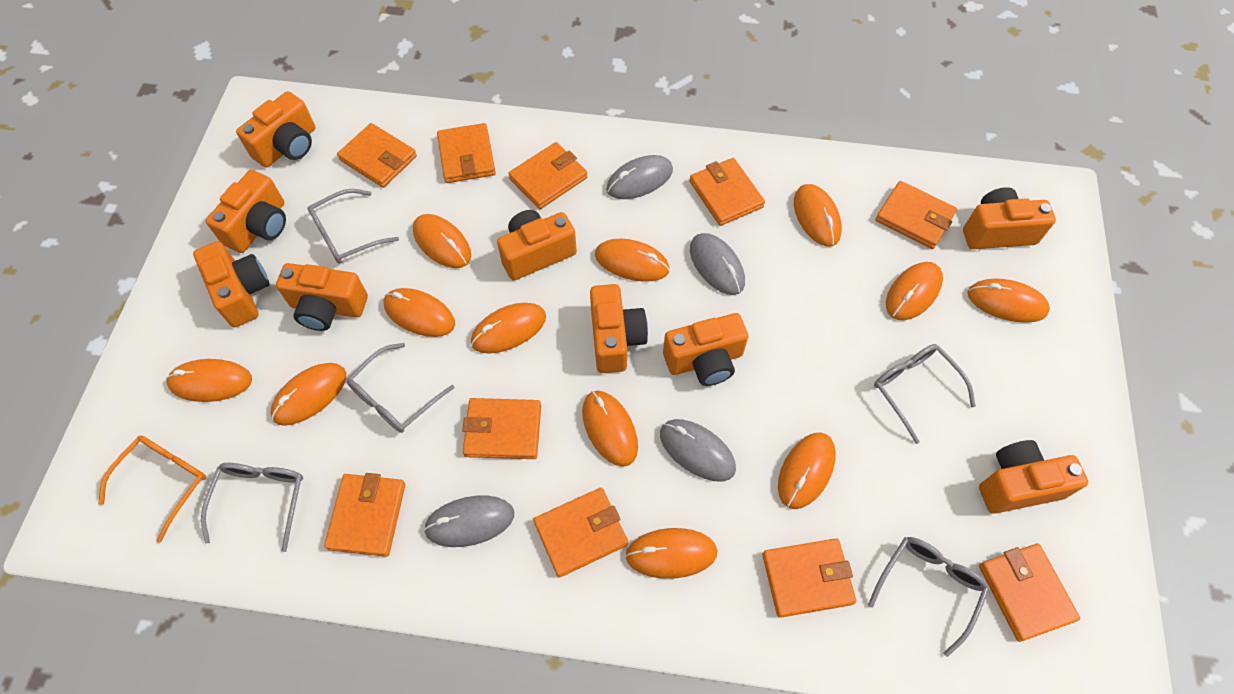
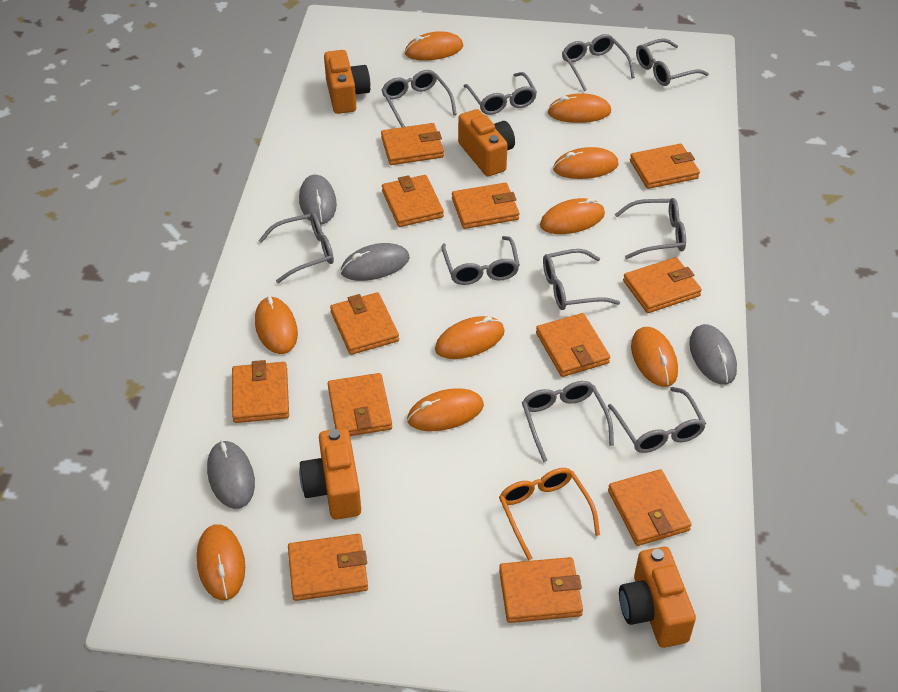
grey glasses: [201,463,303,552] [308,189,399,264] [347,343,455,433] [868,537,989,657] [874,344,976,444] = 5 -> [259,213,334,283] [382,70,457,127] [441,236,520,285] [463,72,537,115] [522,381,614,462] [543,249,620,310] [562,34,635,91] [608,387,706,453] [615,198,686,259] [636,38,709,86] = 10
orange camera: [193,241,270,327] [206,170,286,253] [236,91,315,167] [276,263,368,331] [497,210,577,281] [590,284,648,373] [663,313,748,386] [963,187,1056,249] [979,440,1088,514] = 9 -> [299,428,361,520] [324,50,370,114] [458,109,515,177] [619,547,696,648] = 4
orange mouse: [166,359,252,402] [270,363,346,426] [383,288,455,337] [413,214,471,268] [471,303,546,354] [582,391,638,467] [595,239,670,282] [625,528,717,579] [778,432,836,509] [794,184,842,247] [886,262,943,320] [967,278,1050,323] = 12 -> [197,524,245,600] [255,297,298,354] [405,31,463,61] [407,388,484,431] [435,316,505,359] [540,198,605,234] [548,93,611,123] [553,147,618,179] [631,327,678,387] = 9
orange wallet: [324,473,405,557] [337,123,417,188] [437,123,496,183] [462,398,541,459] [508,142,588,209] [533,488,628,577] [690,158,765,226] [762,538,856,618] [876,181,957,249] [979,544,1080,642] = 10 -> [232,360,289,423] [288,534,368,601] [328,373,392,436] [330,292,399,355] [381,123,444,165] [382,175,444,227] [452,183,519,229] [499,557,583,623] [536,313,610,377] [608,469,692,546] [623,257,702,313] [630,144,700,189] = 12

